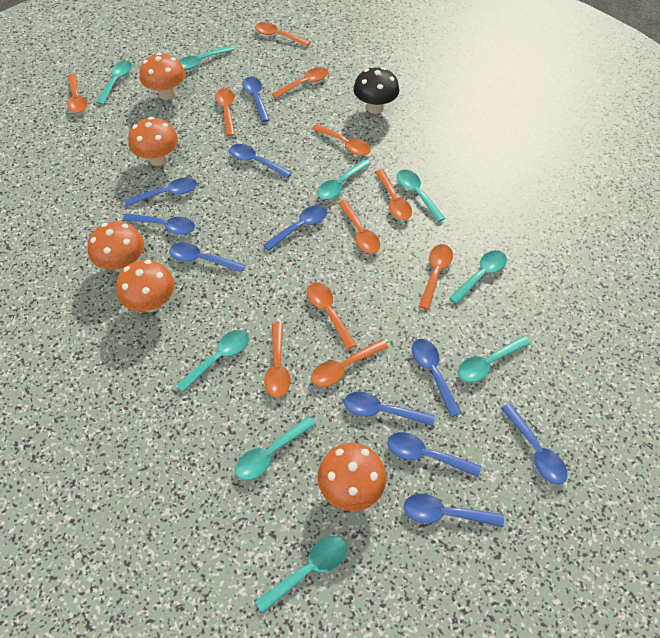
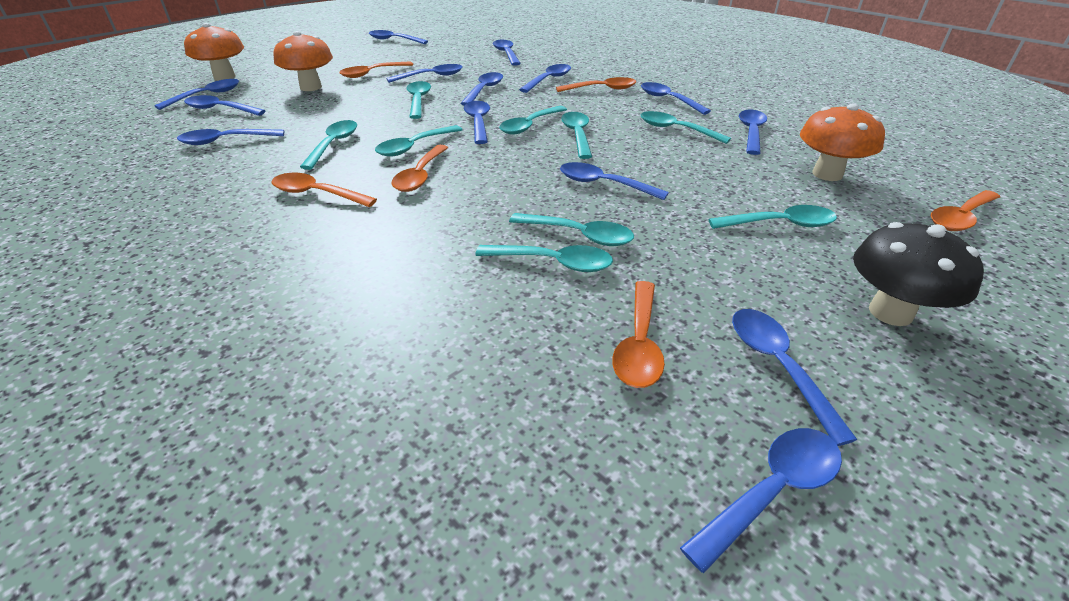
blue spoon: [123,213,195,235] [124,177,197,207] [169,242,245,273] [229,144,292,178] [242,77,270,122] [263,205,327,251] [344,391,435,426] [388,432,481,477] [404,494,504,527] [412,339,461,417] [501,403,567,485] = 11 -> [154,79,239,110] [177,129,284,145] [184,95,266,116] [369,30,428,44] [387,64,463,83] [460,72,503,106] [464,101,490,144] [493,40,521,66] [519,64,571,93] [560,162,669,200] [641,82,711,115] [680,428,842,573] [732,309,858,446] [739,110,767,155] = 14
orange mushroom: [87,221,144,272] [116,260,175,312] [128,117,178,166] [140,53,185,100] [318,443,386,511] = 5 -> [184,23,244,81] [273,31,333,91] [800,104,885,181] = 3
orange spoon: [67,74,87,113] [215,88,235,136] [255,22,310,46] [264,322,291,398] [272,67,328,99] [307,282,357,350] [311,339,388,387] [312,124,371,156] [338,200,380,253] [375,169,412,220] [419,244,453,310] = 11 -> [271,173,377,207] [339,61,413,78] [392,145,448,192] [556,77,636,92] [612,281,665,388] [931,190,1000,231] = 6

